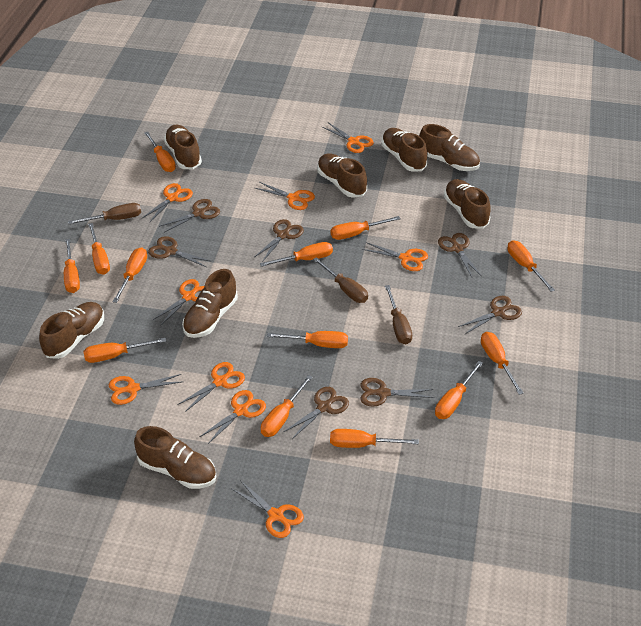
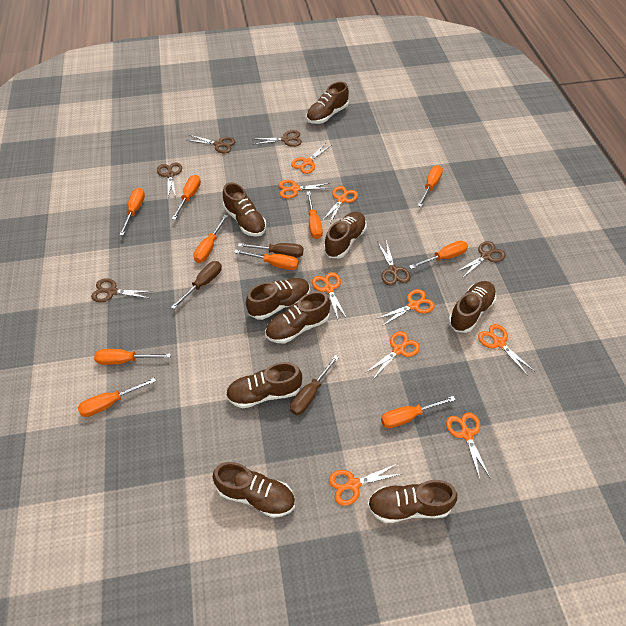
brown scissors: [148,236,212,267] [159,199,220,233] [255,219,304,262] [284,387,349,439] [360,378,434,407] [438,233,481,277] [458,296,522,334] = 7 -> [91,278,153,302] [157,162,182,197] [186,135,235,153] [253,130,302,147] [378,240,410,285] [456,241,506,277] = 6
brown shoe: [39,302,104,359] [134,426,216,489] [164,125,202,169] [182,269,238,338] [317,153,367,198] [381,128,427,172] [419,124,480,171] [444,179,491,229] = 8 -> [213,462,295,518] [223,183,266,237] [226,362,302,408] [246,278,310,320] [265,291,330,344] [306,82,349,124] [324,212,367,258] [368,480,457,523] [448,281,496,333] = 9
orange screwdriver: [64,239,80,293] [83,338,166,363] [88,223,110,275] [112,247,147,303] [144,132,176,172] [260,242,333,267] [261,375,313,437] [267,331,348,348] [330,429,419,448] [331,216,401,240] [435,361,483,419] [481,332,524,395] [507,240,555,292] = 13 -> [78,378,156,417] [94,349,171,365] [120,188,145,236] [172,175,201,220] [194,215,228,263] [234,250,299,270] [307,191,323,239] [381,396,455,428] [409,241,468,269] [418,165,443,207] = 10

